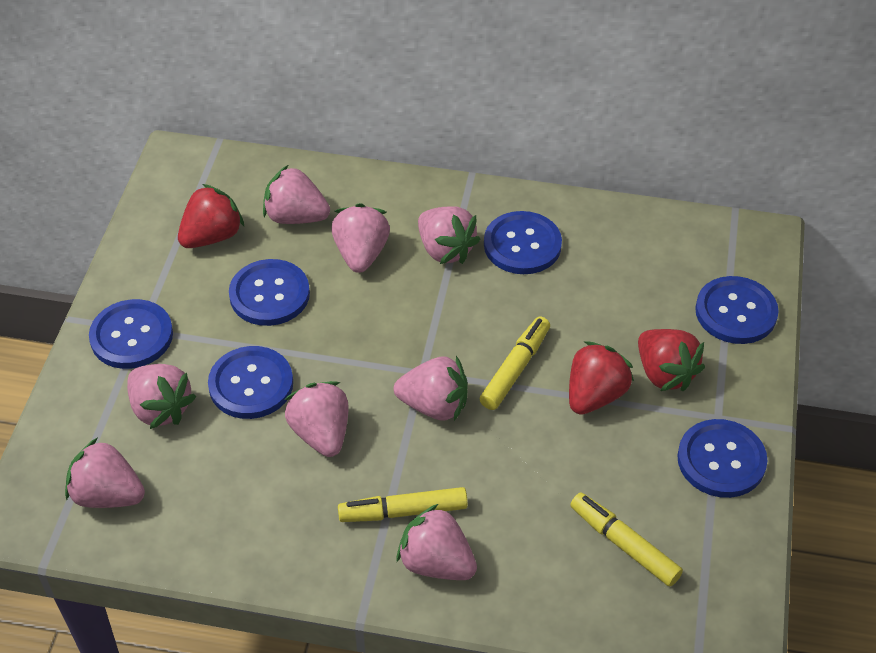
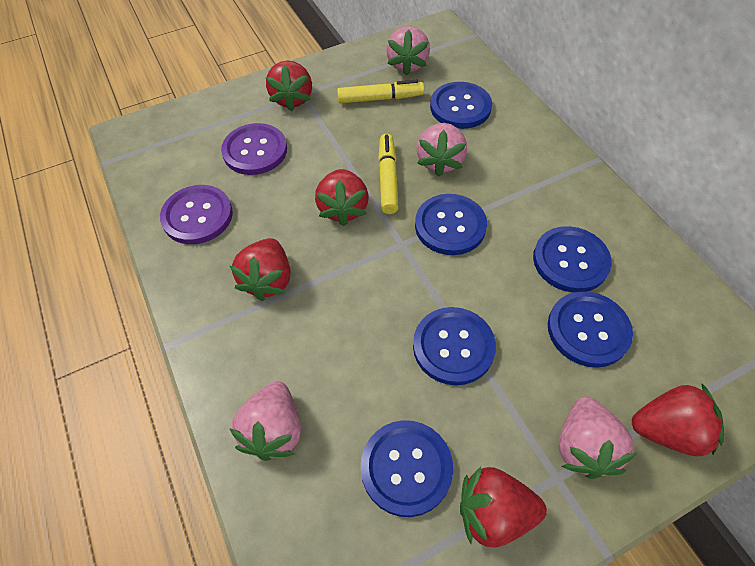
pink strawberry: [65,438,145,508] [127,364,196,429] [263,165,330,224] [285,381,349,457] [331,203,390,273] [394,356,468,421] [396,504,477,580] [418,206,481,264] = 8 -> [229,381,301,461] [386,26,430,76] [416,123,467,177] [559,396,638,479] = 4
purple button: none = 0 -> [160,185,233,244] [221,123,287,175] = 2
red strawberry: [178,184,244,248] [569,341,634,415] [638,329,705,391] = 3 -> [230,238,290,301] [266,61,312,112] [315,169,369,226] [460,467,547,547] [632,383,724,456] = 5
yellow marker: [338,487,468,522] [480,317,550,410] [570,492,683,587] = 3 -> [337,80,424,103] [378,134,399,214] = 2

